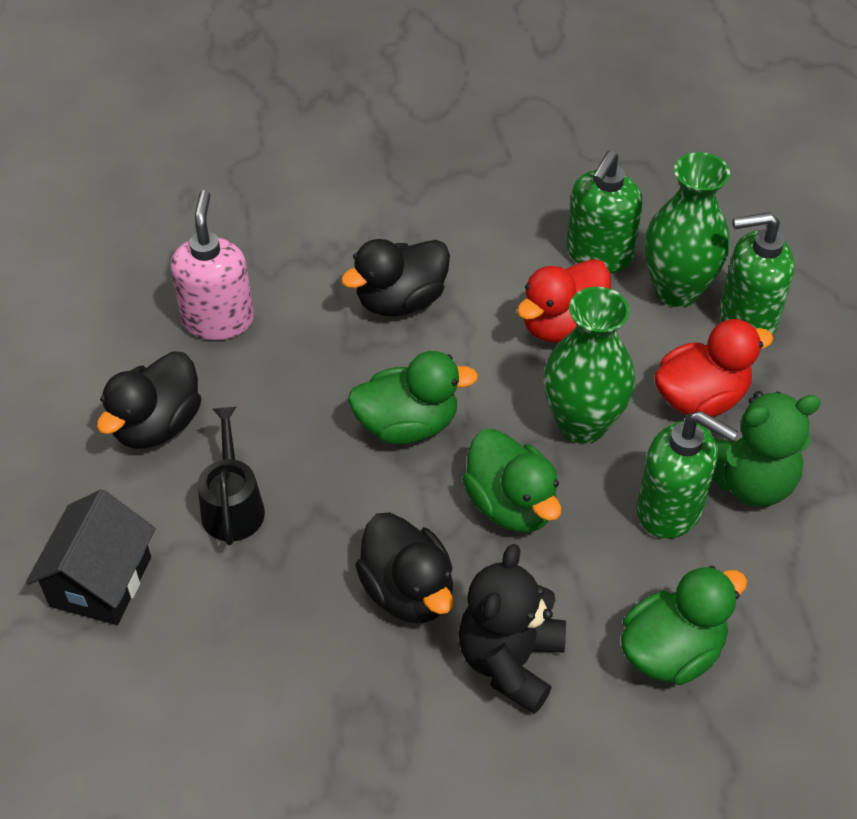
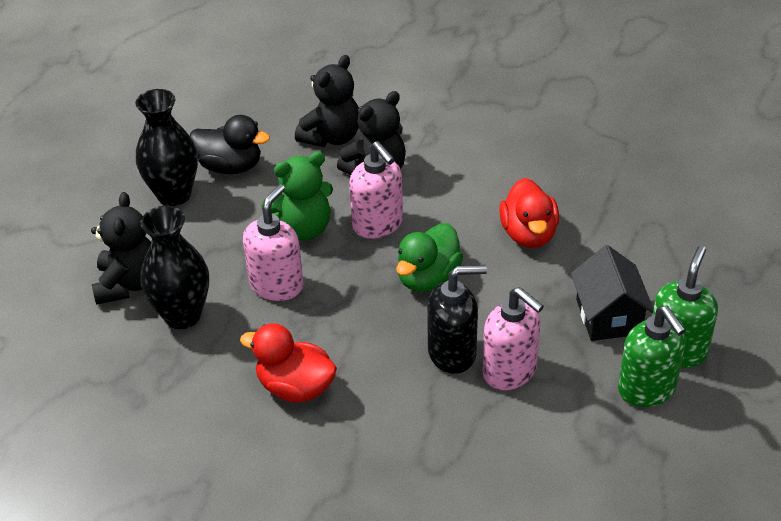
black duck: [97,351,201,449] [341,239,450,316] [355,512,454,623] = 3 -> [190,115,270,174] = 1
black soap dispenser: none = 0 -> [427,265,487,374] = 1
black teddy bear: [458,544,566,714] = 1 -> [91,192,151,305] [295,55,359,147] [337,91,406,175] = 3
black vase: none = 0 -> [135,89,198,206] [140,206,209,329] = 2
black watering can: [198,407,265,545] = 1 -> none = 0
green duck: [348,351,478,444] [462,429,562,533] [621,566,747,685] = 3 -> [396,223,463,292] = 1
green soap dispenser: [566,150,643,273] [636,411,738,539] [720,212,795,335] = 3 -> [618,306,686,407] [652,246,718,368] = 2
green vase: [543,287,635,444] [644,152,730,307] = 2 -> none = 0
pink soap dispenser: [170,190,254,340] = 1 -> [243,184,304,301] [349,141,403,239] [482,287,544,390] = 3

